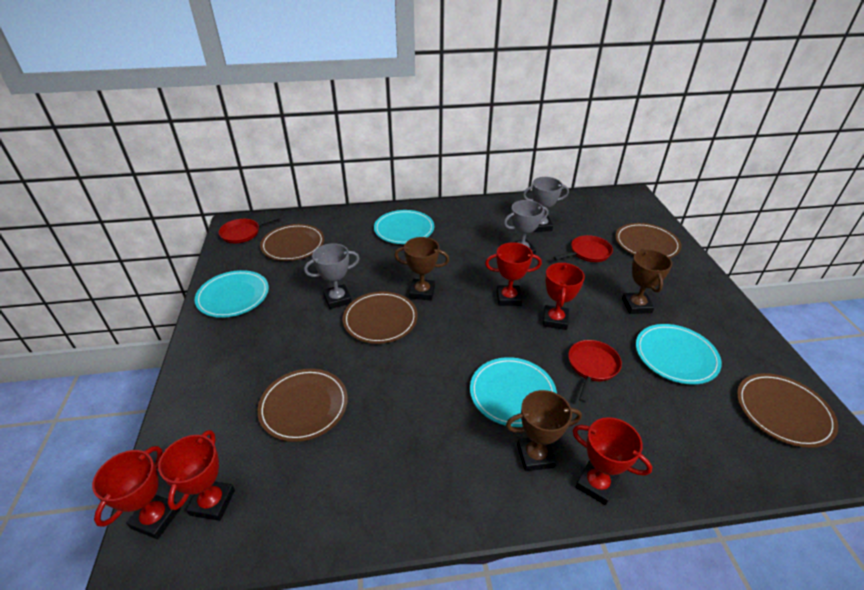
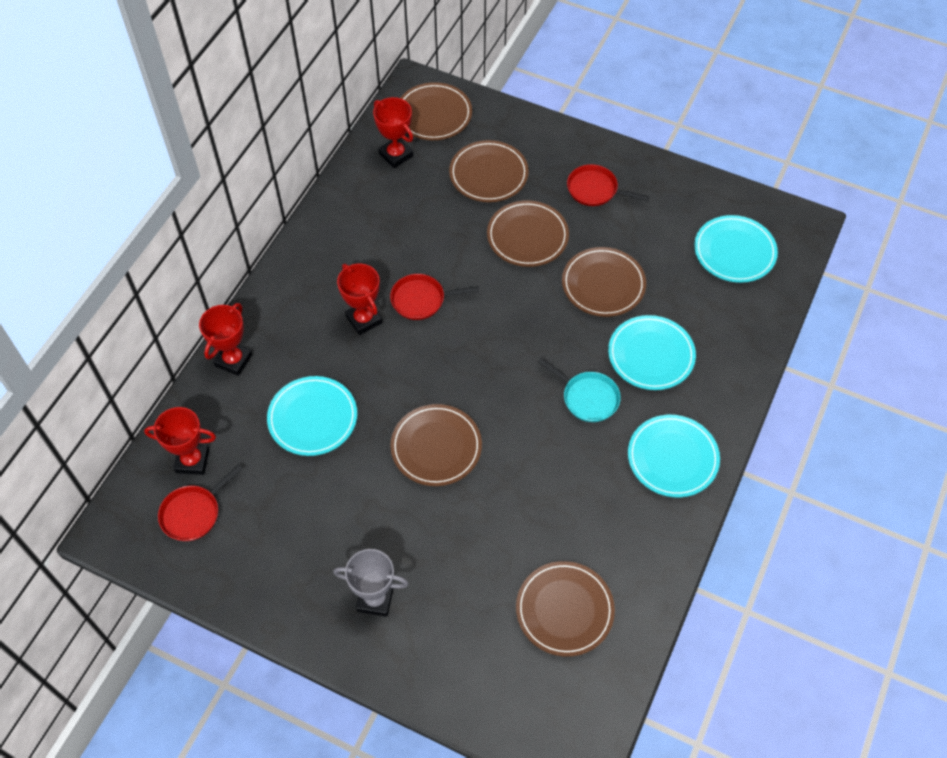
brown plate: [257,369,348,442] [260,224,324,261] [343,291,418,344] [615,223,681,258] [737,373,838,448] = 5 -> [390,404,482,486] [400,82,472,140] [449,140,529,202] [487,200,569,267] [516,561,615,657] [562,247,646,317] = 6
brown trophy: [394,237,449,300] [506,390,582,471] [622,249,672,314] = 3 -> none = 0
grey trophy: [304,243,360,309] [504,200,548,255] [523,177,569,232] = 3 -> [333,549,409,617] = 1
red trophy: [92,446,181,539] [158,430,235,521] [485,242,542,306] [543,263,585,330] [572,417,652,505] = 5 -> [144,407,216,475] [199,303,252,376] [337,264,382,335] [373,97,413,168] = 4
turquoise pan: none = 0 -> [538,358,621,422] = 1

